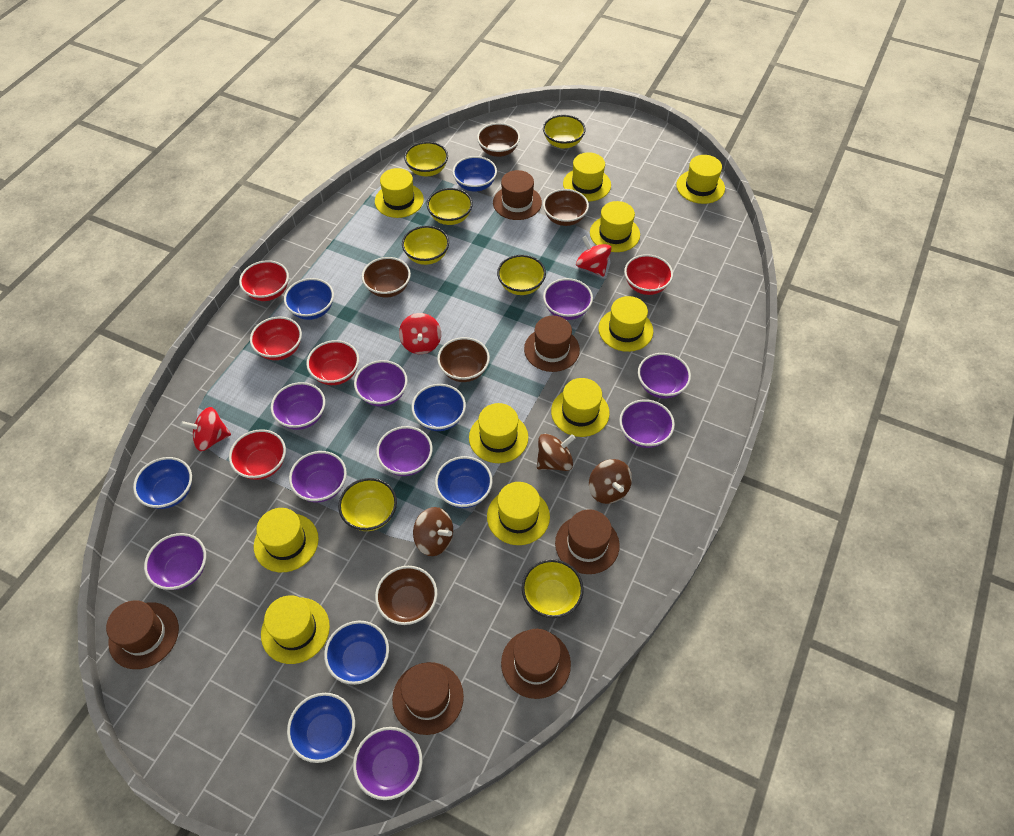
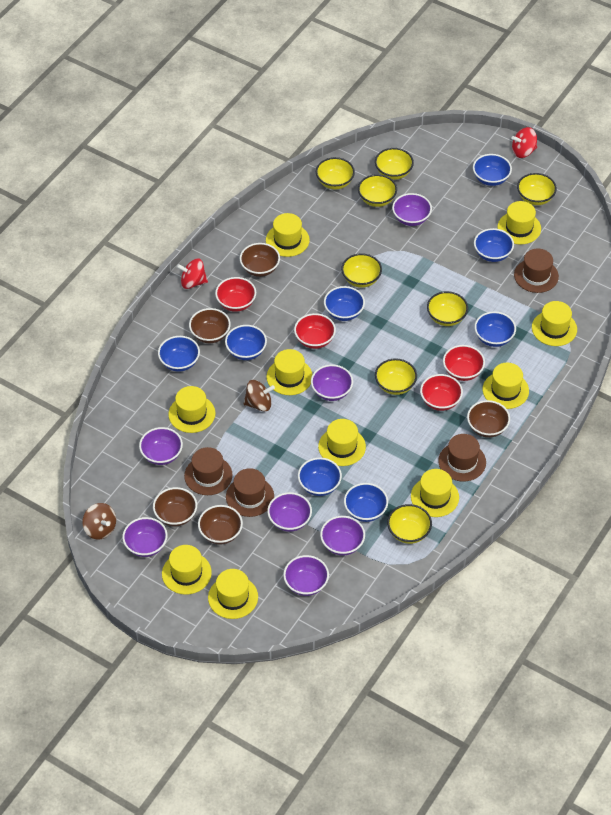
blue bowl: [133,457,192,509] [284,278,334,320] [287,693,355,763] [324,621,389,685] [412,384,466,431] [435,456,493,508] [452,156,497,192] = 7 -> [158,336,200,372] [225,325,267,360] [298,458,342,496] [324,286,365,321] [344,483,388,522] [473,154,512,186] [474,228,514,262] [474,311,516,347] = 8
brown hat: [106,600,179,669] [392,662,464,735] [493,170,542,220] [501,629,571,699] [524,316,580,372] [555,509,620,574] = 6 -> [184,447,232,495] [226,468,274,517] [438,434,486,481] [514,249,559,293] = 4
brown spinning top: [413,507,453,556] [537,434,575,471] [589,459,632,504] = 3 -> [82,503,116,539] [243,380,275,411] = 2
purple bowl: [144,533,206,590] [271,382,325,430] [289,451,347,502] [353,727,422,800] [354,360,408,407] [376,426,433,476] [543,278,593,320] [619,399,675,448] [638,353,691,399] = 9 -> [122,517,167,557] [139,427,183,465] [267,492,312,532] [283,555,329,596] [311,364,353,401] [320,516,365,556] [392,193,432,226] = 7
red bowl: [229,429,286,480] [239,260,289,301] [250,317,302,360] [306,340,359,385] [624,254,673,295] = 5 -> [215,277,256,312] [294,313,336,349] [420,374,463,411] [443,345,485,381] = 4
red spinning top: [180,407,231,451] [399,313,441,354] [576,236,611,276] = 3 -> [176,259,208,289] [511,127,537,158] = 2
yellow bowl: [338,478,397,531] [402,226,449,265] [404,142,448,177] [427,188,473,225] [497,255,546,295] [522,559,584,618] [543,115,586,149] = 7 -> [316,157,355,189] [341,253,382,288] [358,174,397,207] [375,148,414,180] [375,358,417,395] [387,504,432,544] [427,291,468,326] [517,173,557,205] = 8

